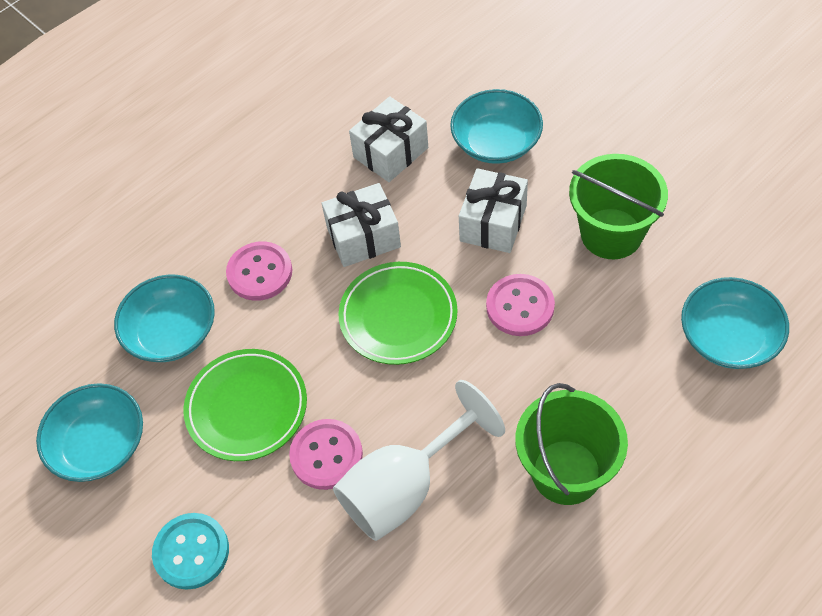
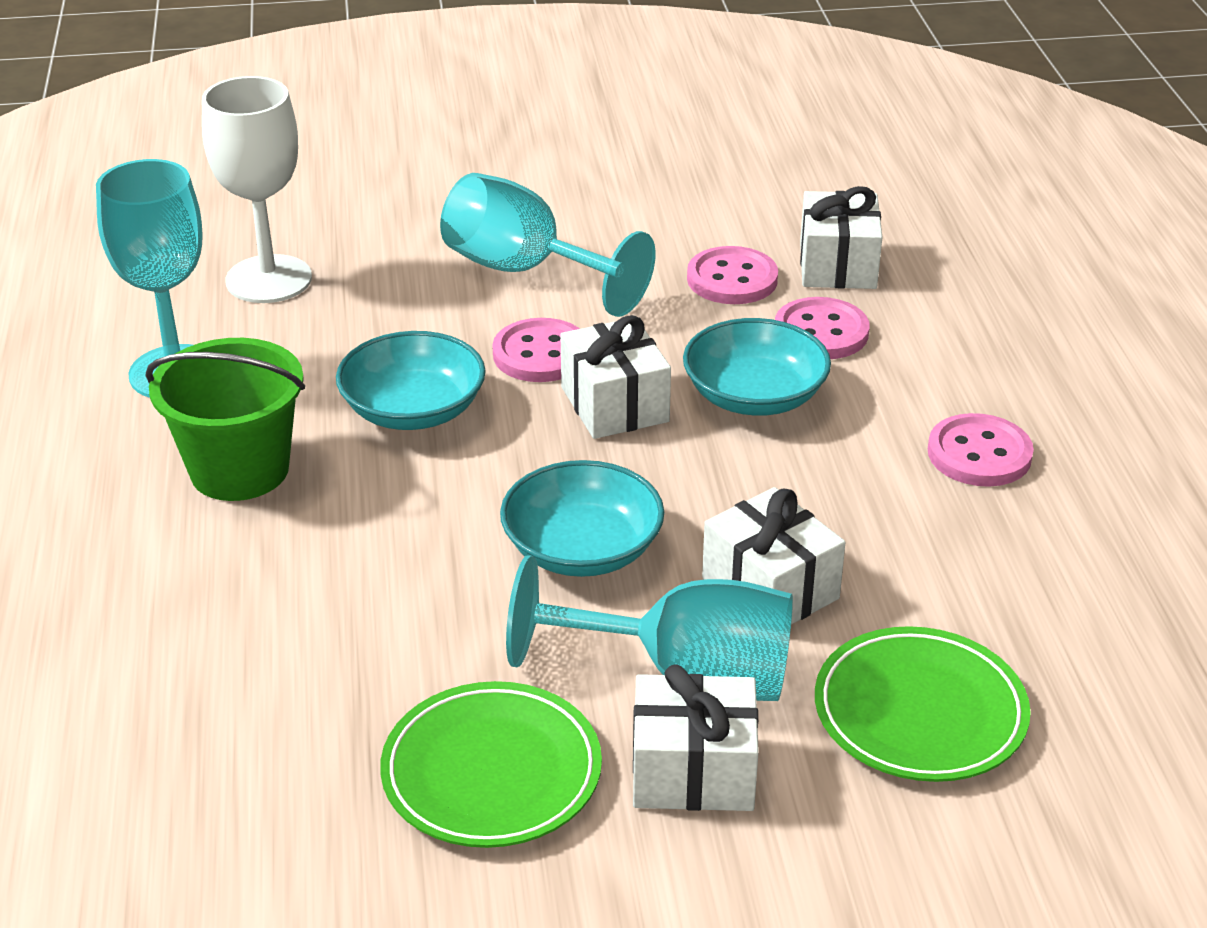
green bucket: [515,383,628,505] [569,154,668,259] = 2 -> [145,338,305,501] = 1
pink button: [226,241,292,301] [289,419,363,490] [486,274,555,336] = 3 -> [492,318,580,382] [687,246,778,304] [775,297,869,359] [928,413,1034,487] = 4
turquoise bowl: [36,383,143,482] [114,275,215,362] [450,89,543,164] [681,277,789,369] = 4 -> [336,331,486,430] [500,460,664,577] [683,318,831,416] = 3
turquoise button: [152,513,229,590] = 1 -> none = 0
turquoise goblet: none = 0 -> [96,159,203,398] [440,173,656,317] [506,555,793,701] = 3
white gift: [322,183,401,267] [349,96,428,182] [459,168,528,253] = 3 -> [560,315,671,439] [633,664,759,811] [702,487,846,624] [800,186,882,289] = 4

